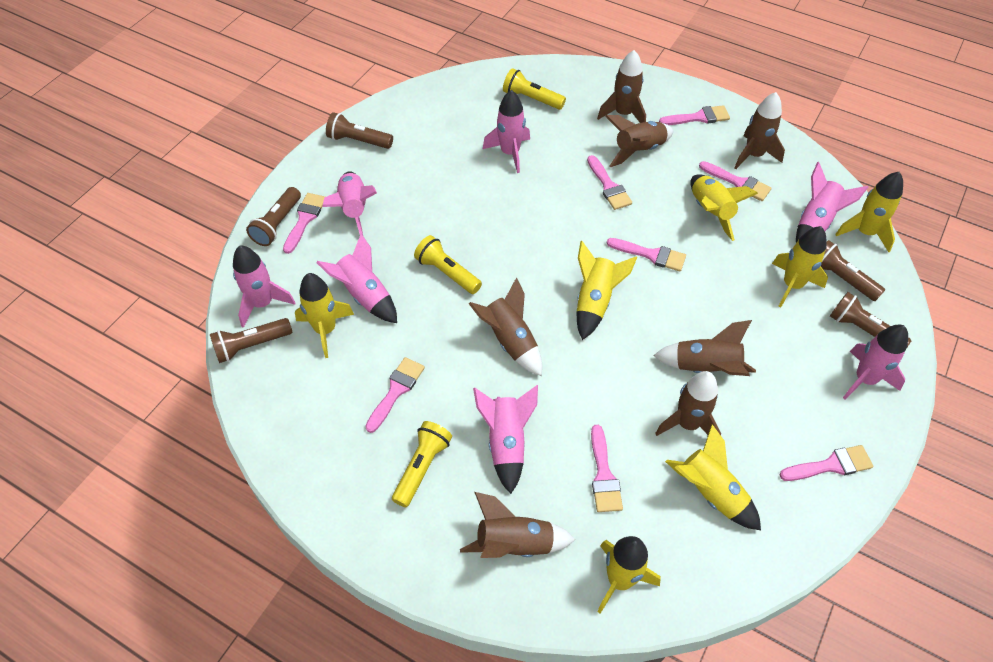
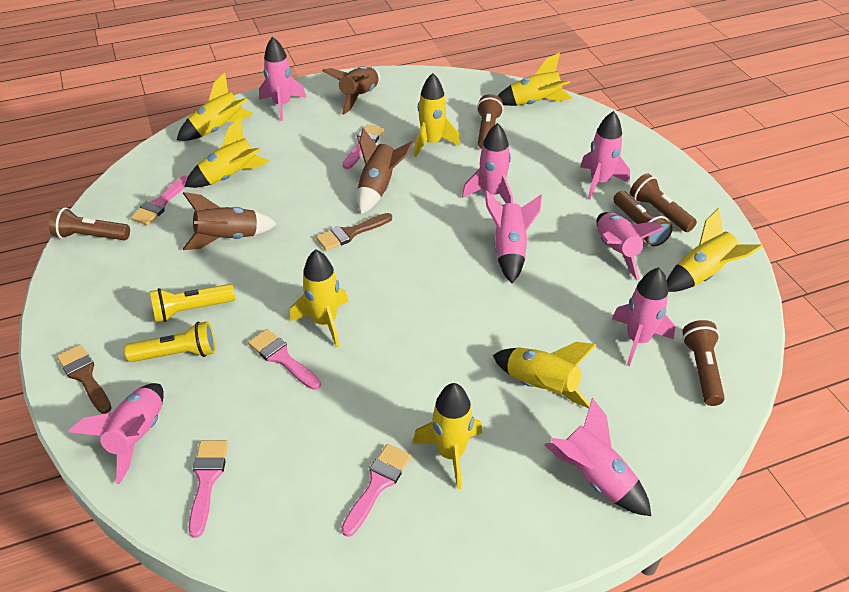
brown brush: none = 0 -> [57,344,112,414] [316,213,392,251] = 2
brown rocket: [460,492,576,558] [469,278,542,376] [597,50,646,123] [605,115,673,167] [653,320,756,376] [655,371,721,436] [734,92,785,169] = 7 -> [183,192,277,250] [322,66,380,114] [357,128,414,214] = 3
pink brush: [283,193,325,254] [365,357,425,433] [587,155,632,210] [591,425,623,512] [607,238,686,271] [659,105,730,125] [699,161,772,201] [780,445,873,481] = 8 -> [130,176,188,225] [189,440,228,538] [248,329,321,390] [341,444,411,537] [343,124,384,169] = 5
pink rocket: [233,245,295,328] [316,233,397,323] [322,171,377,235] [473,385,538,494] [483,90,530,173] [796,162,868,243] [843,325,908,400] = 7 -> [68,383,164,484] [259,36,306,121] [462,123,513,204] [484,190,542,283] [544,398,651,516] [580,111,630,199] [597,212,665,281] [612,267,675,366] = 8
yellow flashlight: [392,421,452,507] [414,235,482,294] [503,68,566,110] = 3 -> [124,321,215,362] [150,284,235,322] = 2
yellow rocket: [295,273,354,358] [576,241,637,340] [597,536,660,614] [665,424,761,530] [690,174,758,241] [772,226,828,307] [835,172,903,252] = 7 -> [177,73,253,141] [184,118,269,188] [290,249,348,347] [413,383,482,489] [414,73,460,157] [493,342,596,408] [498,52,572,106] [667,208,763,292] = 8

